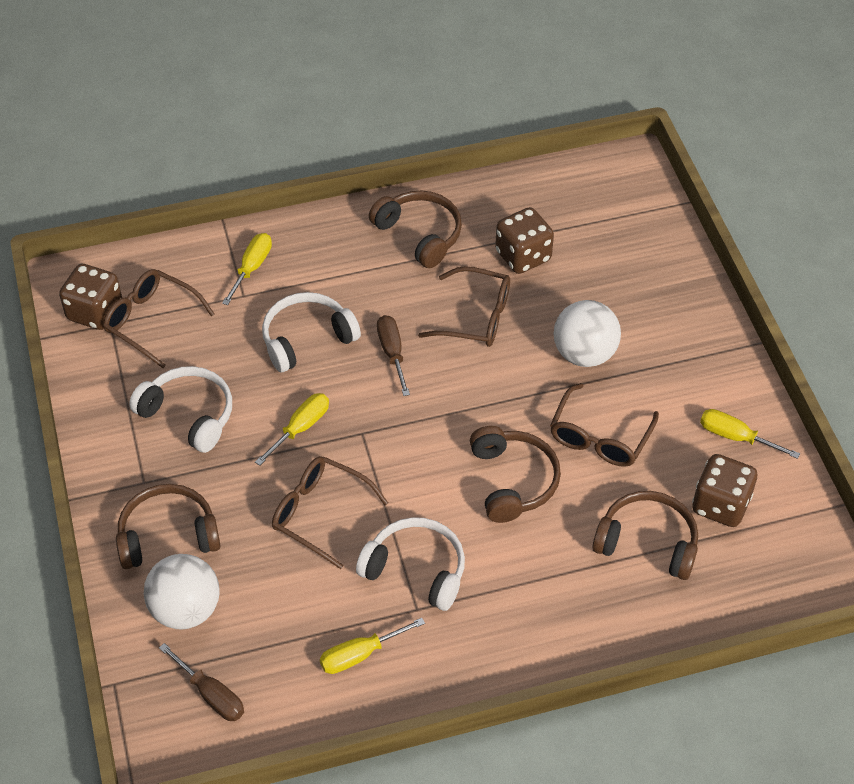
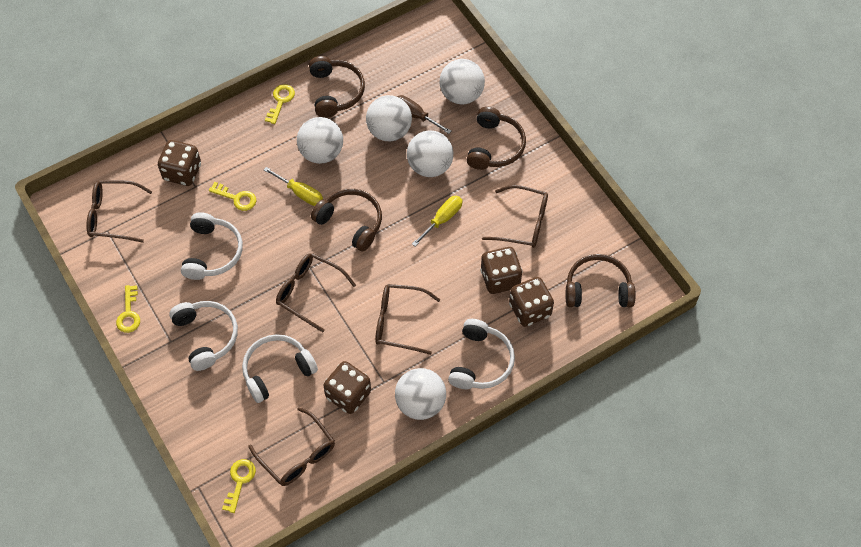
brown dice: [59,264,122,330] [495,207,554,274] [692,454,757,527] = 3 -> [158,140,201,186] [323,361,371,414] [480,247,522,294] [509,277,554,327] = 4
brown glasses: [103,269,214,368] [272,456,388,569] [418,266,510,347] [550,383,659,467] = 4 -> [87,180,153,243] [249,407,335,486] [276,253,356,332] [375,284,440,355] [482,185,548,248] = 5
brown screwdriver: [159,643,244,721] [377,315,410,396] = 2 -> [397,95,451,134] = 1
white ball: [144,554,219,630] [554,300,621,367] = 2 -> [297,117,343,164] [366,95,412,141] [395,368,446,420] [407,130,453,177] [440,59,485,105] = 5
white headphones: [129,366,232,453] [262,292,361,372] [356,517,465,611] = 3 -> [169,301,238,371] [181,212,243,280] [242,334,318,403] [448,319,515,389] = 4
yellow key: none = 0 -> [116,285,140,333] [209,182,256,211] [222,459,256,513] [265,84,295,124] = 4
yellow screwdriver: [222,233,272,305] [255,393,329,466] [320,618,425,674] [700,409,800,459] = 4 -> [264,167,323,206] [412,196,462,246] = 2

